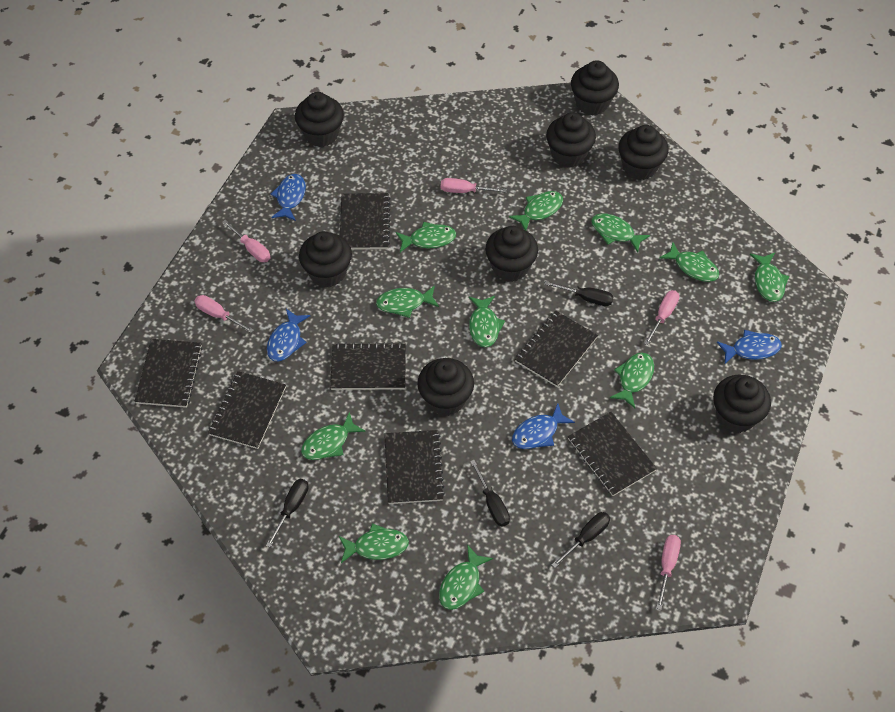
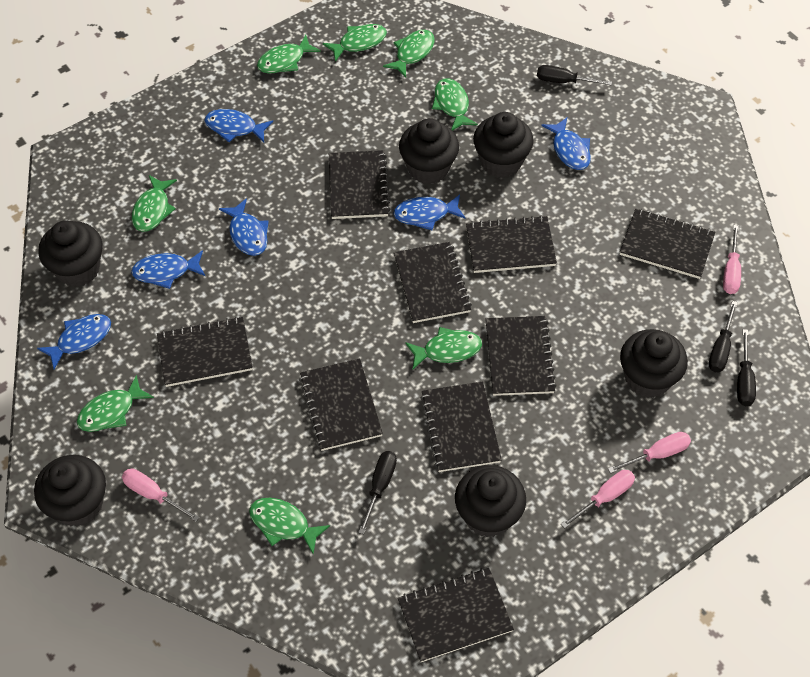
black cupcake: [295,92,344,147] [299,231,352,288] [417,358,474,416] [485,226,538,282] [546,112,596,168] [571,60,619,115] [618,125,668,180] [713,375,771,433] = 8 -> [34,455,106,527] [38,220,103,287] [399,118,459,184] [455,465,526,537] [473,112,534,178] [620,329,688,398] = 6
black notebook: [135,339,203,408] [208,371,286,449] [330,342,406,390] [340,193,391,250] [384,430,445,504] [515,311,598,387] [568,412,657,496] = 7 -> [157,317,253,387] [299,358,383,451] [329,150,390,219] [394,242,472,323] [398,568,514,662] [421,381,502,472] [466,215,557,273] [485,316,557,396] [620,209,715,279] = 9
blue fish: [267,309,310,361] [270,174,306,221] [512,403,575,449] [717,330,782,364] = 4 -> [37,314,111,370] [131,250,205,289] [205,109,273,142] [219,198,269,256] [393,194,466,230] [541,117,591,170] = 6
green fish: [301,412,366,460] [339,523,409,563] [376,285,439,318] [396,222,456,252] [439,545,493,610] [469,296,505,347] [509,191,563,230] [591,213,650,252] [610,353,654,408] [659,242,719,282] [750,253,789,302] = 11 -> [77,375,154,432] [132,175,177,232] [249,498,330,554] [257,35,321,73] [323,24,387,62] [383,30,435,78] [405,327,482,369] [432,78,478,131] = 8
pink screwdriver: [195,295,254,333] [222,220,270,262] [441,178,507,193] [644,290,679,345] [656,535,681,610] = 5 -> [122,469,200,522] [561,470,635,528] [608,432,691,473] [723,225,741,294] = 4

